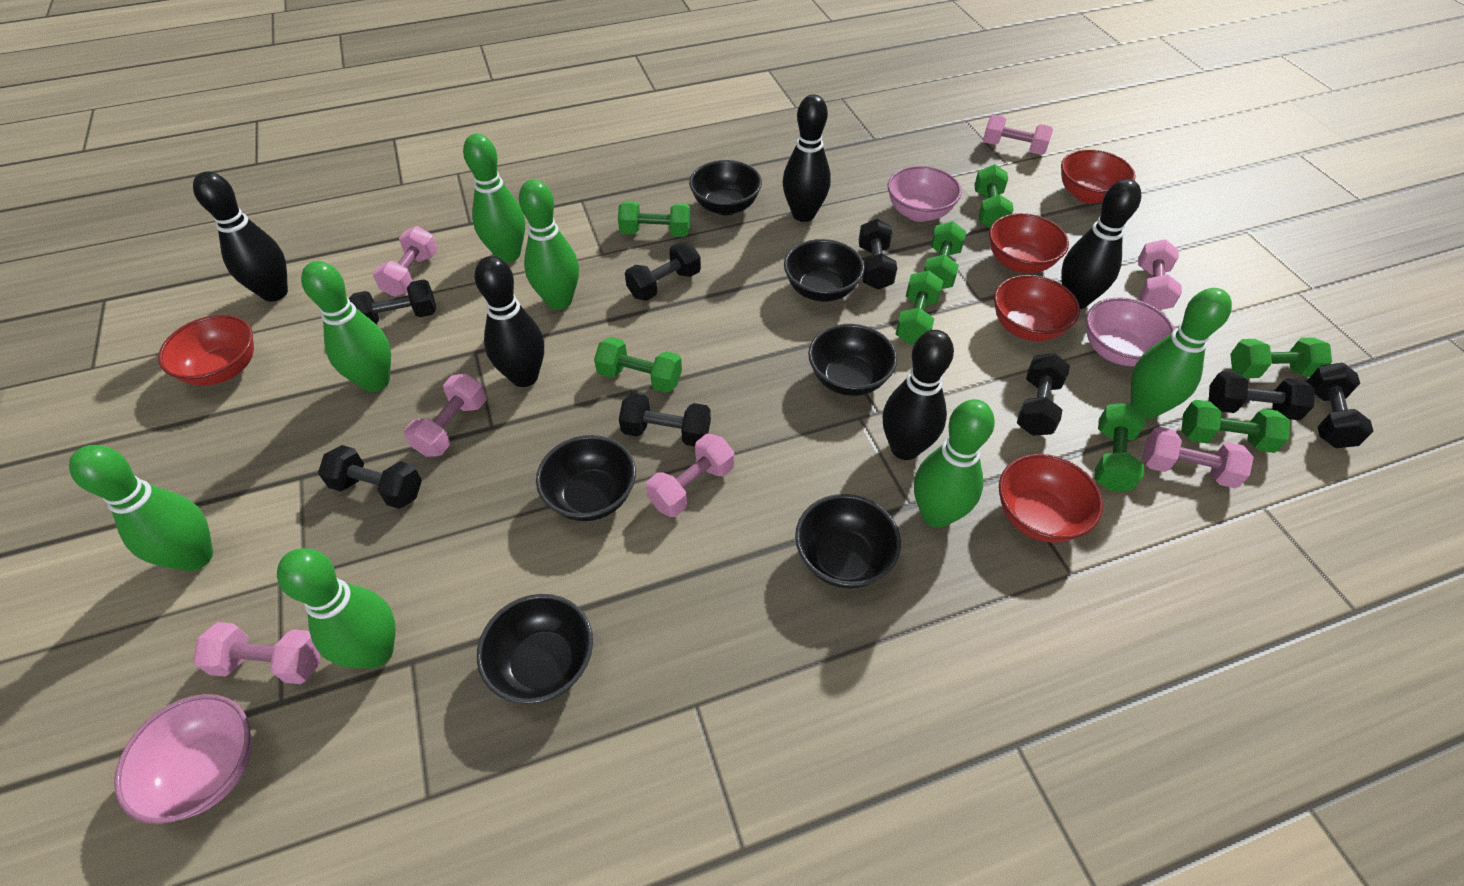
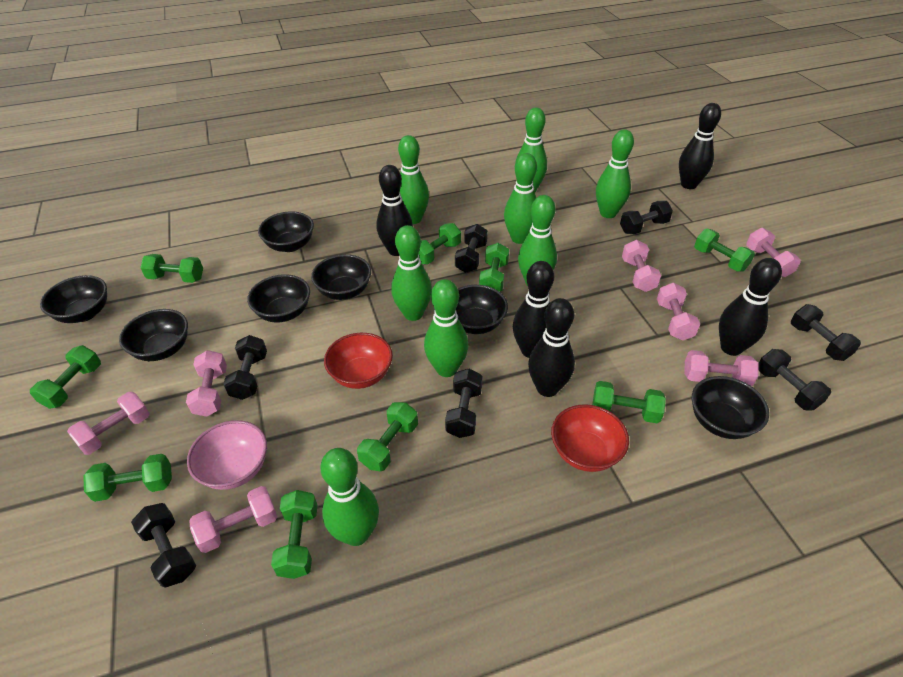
black bowl: [477,594,593,704] [536,435,636,521] [689,160,762,215] [784,239,865,302] [795,494,901,588] [808,324,897,396] = 6 -> [40,275,107,323] [119,309,188,361] [247,274,310,322] [258,211,314,252] [311,254,371,300] [456,285,508,334] [692,376,769,439] = 7
black dumbbell: [318,445,422,509] [348,279,436,324] [619,393,711,446] [625,242,701,301] [859,219,897,290] [1017,353,1070,436] [1209,371,1315,420] [1307,363,1373,448] = 8 -> [131,503,196,588] [223,335,267,400] [445,369,482,438] [455,224,488,273] [620,201,673,234] [758,349,831,411] [791,304,861,361] = 7
green bowling pin: [69,445,213,571] [277,548,395,668] [301,261,391,392] [463,134,525,263] [519,179,579,310] [914,399,995,528] [1131,288,1232,419] = 7 -> [320,448,379,546] [391,225,432,321] [398,135,429,224] [424,279,468,377] [504,153,537,244] [515,108,547,192] [518,195,557,286] [596,129,634,218] = 8
green dumbbell: [594,337,682,393] [618,201,691,237] [895,270,943,345] [924,221,967,289] [974,164,1014,228] [1094,403,1145,491] [1181,400,1290,453] [1230,337,1332,378] = 8 -> [30,345,101,409] [83,454,172,502] [140,254,203,283] [271,490,318,579] [357,402,418,471] [418,223,461,264] [479,243,509,292] [592,381,666,423] [694,229,755,272] = 9
pink bowl: [114,694,252,824] [888,166,962,222] [1086,297,1175,366] = 3 -> [187,420,267,490] = 1
red bowl: [158,315,254,386] [989,213,1069,273] [994,275,1080,341] [999,454,1103,543] [1061,149,1136,204] = 5 -> [324,333,393,389] [551,404,629,472] = 2

